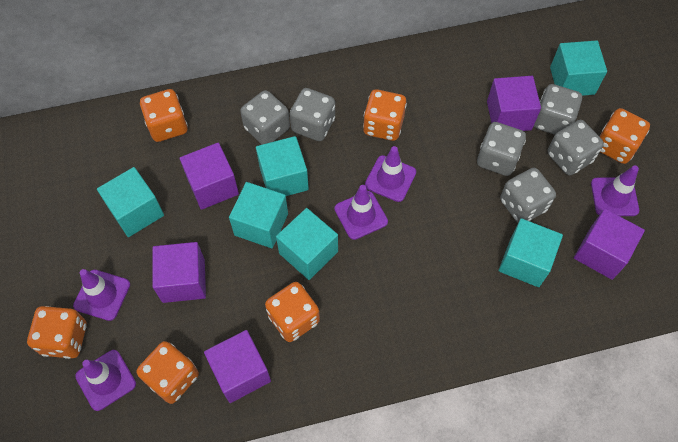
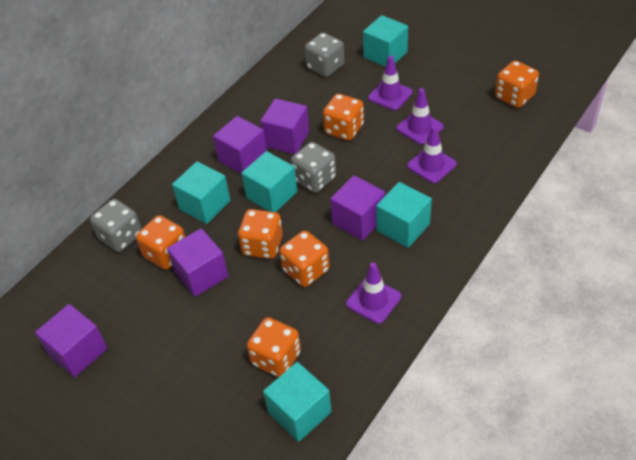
grey dice: [240,90,290,145] [290,88,335,141] [477,122,526,176] [500,168,556,223] [534,84,582,135] [547,120,604,175] = 6 -> [90,199,142,252] [291,142,336,193] [305,33,344,77] = 3
purple traffic cone: [73,269,130,321] [75,350,136,411] [334,185,388,240] [365,146,416,202] [591,165,639,216] = 5 -> [346,262,401,324] [368,56,413,110] [396,88,444,145] [407,125,457,183] = 4
turquoise cube: [97,167,164,237] [229,182,288,248] [256,136,309,196] [276,208,338,280] [499,218,563,287] [550,40,607,96] = 6 -> [172,161,231,224] [241,151,297,212] [263,362,332,442] [363,15,408,67] [376,182,432,248] = 5

